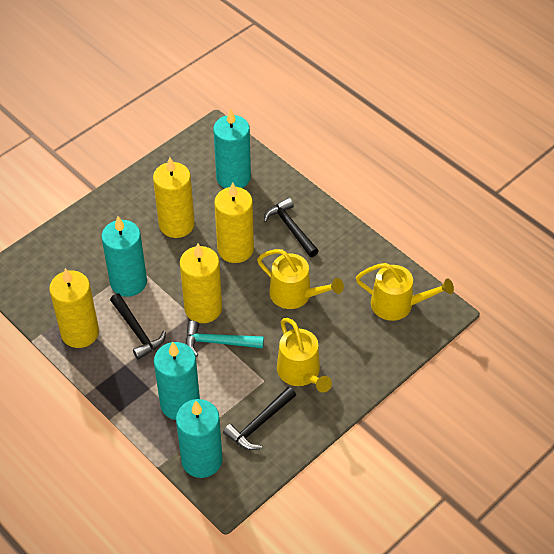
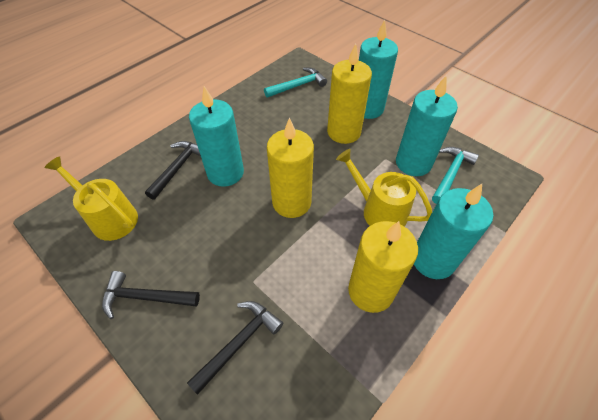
turquoise hammer: [185,321,264,357] = 1 -> [264,68,327,98] [432,147,479,204] = 2
yellow candle: [49,268,99,348] [153,157,195,238] [180,243,222,323] [214,182,254,263] = 4 -> [267,117,314,218] [327,44,372,144] [348,221,418,313] = 3
yellow watering can: [257,249,344,309] [277,318,332,393] [356,263,454,321] = 3 -> [45,156,138,241] [336,149,432,227] = 2

